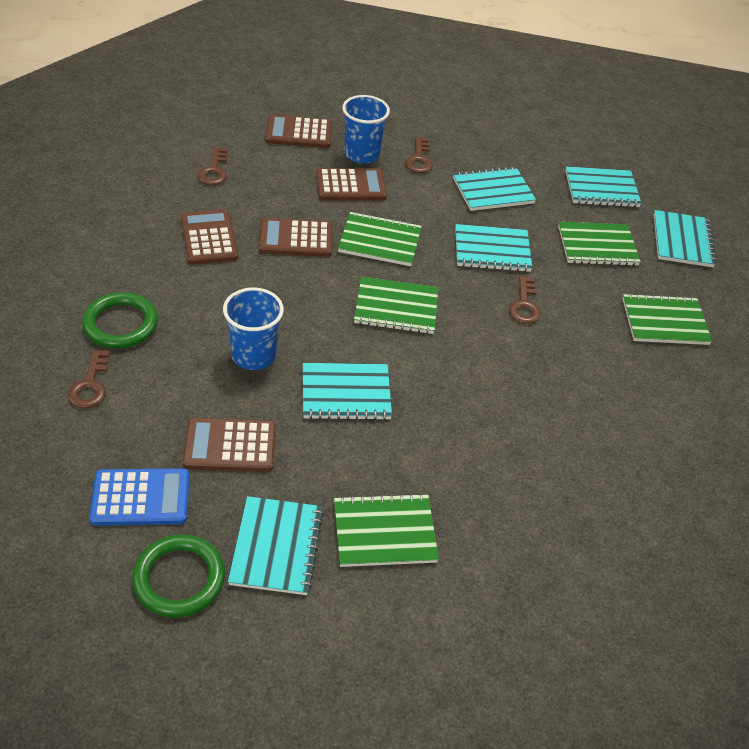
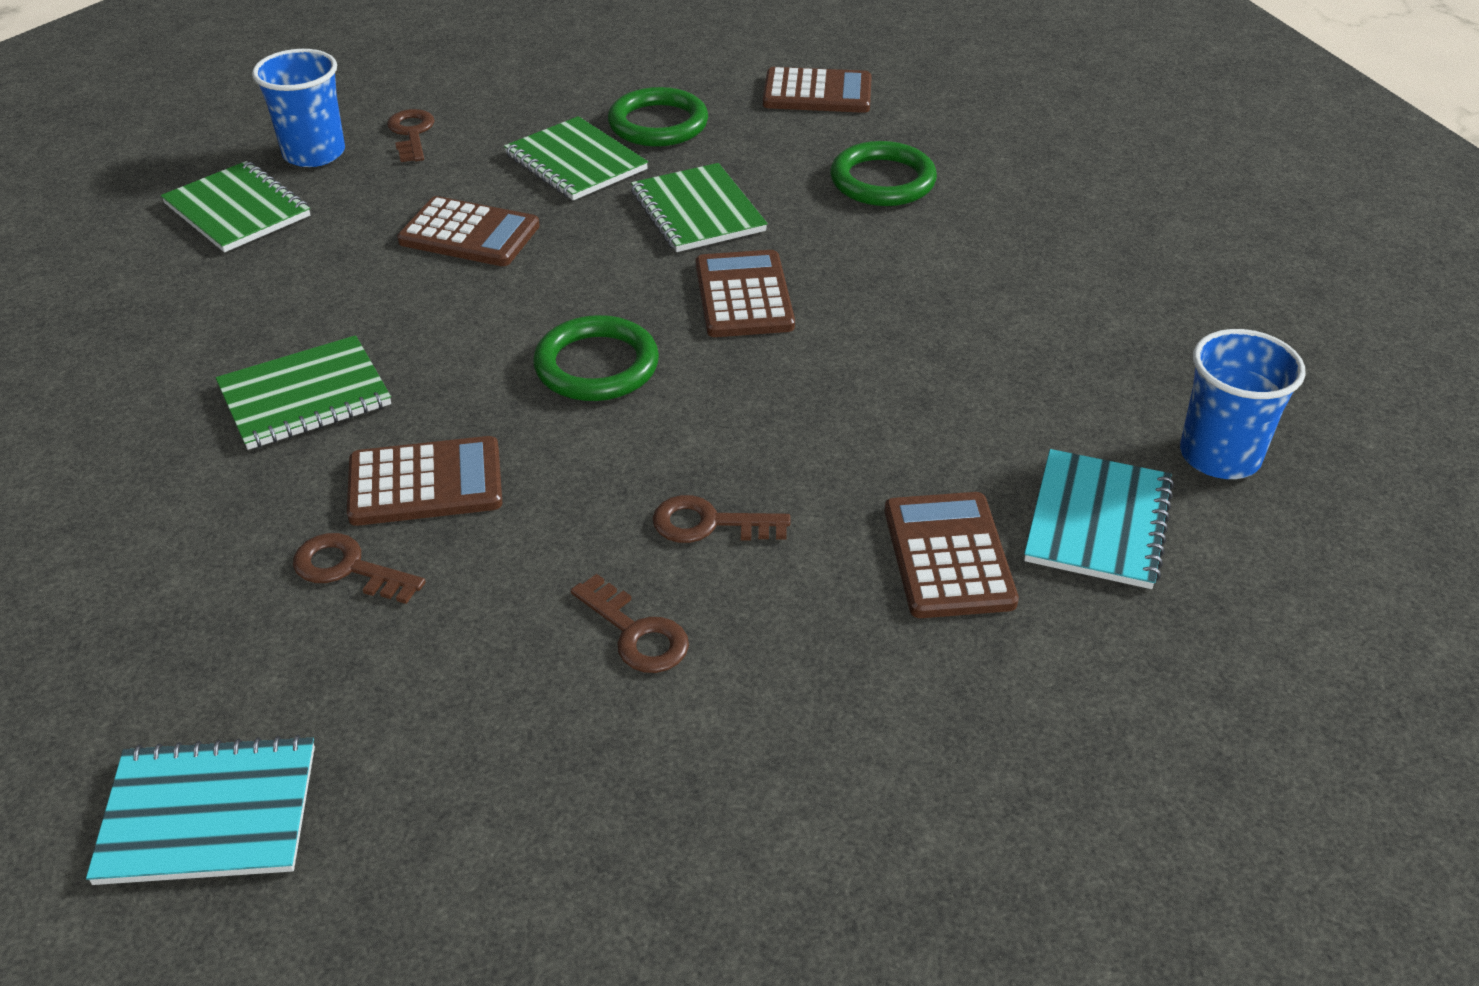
blue calculator: [89,468,190,526] = 1 -> none = 0
green notebook: [334,493,439,567] [338,212,422,266] [354,277,439,334] [558,222,641,266] [622,293,712,345] = 5 -> [161,161,310,252] [215,335,391,450] [504,116,648,200] [631,163,768,252] = 4
green ring: [82,292,158,349] [132,534,225,618] = 2 -> [533,315,659,401] [608,87,708,147] [830,141,937,206] = 3
turquoise notebook: [228,496,323,595] [303,363,392,420] [453,166,536,211] [455,224,532,272] [565,166,642,207] [653,210,717,267] = 6 -> [86,735,315,885] [1024,449,1174,589] = 2

